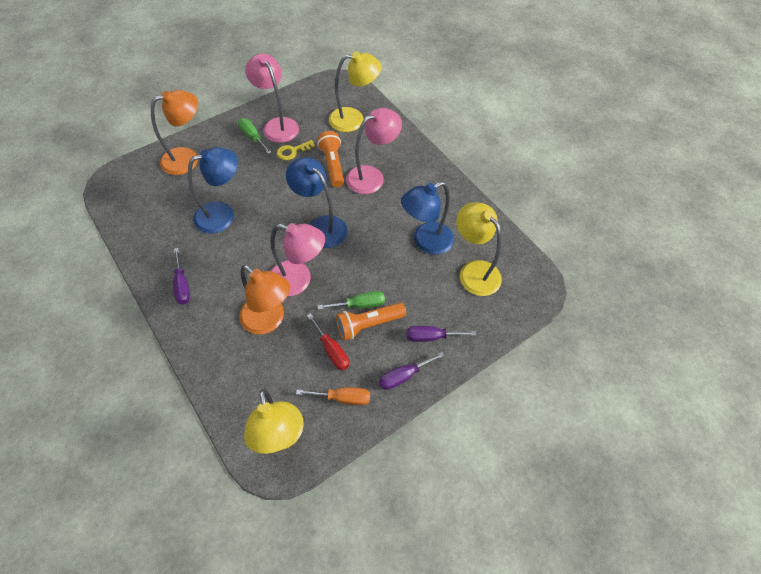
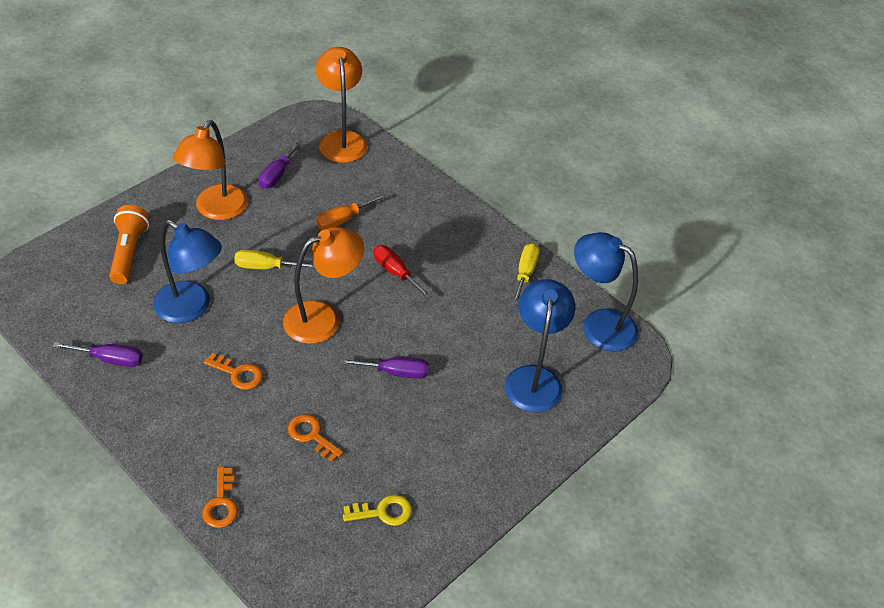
green screwdriver: [238,118,272,154] [318,291,385,310] = 2 -> none = 0
orange flashlight: [317,131,344,187] [336,303,406,341] = 2 -> [109,205,149,284] = 1
orange key: none = 0 -> [202,467,238,528] [204,353,263,390] [288,414,343,462] = 3
orange lamp: [151,90,198,175] [239,265,290,334] = 2 -> [173,120,248,220] [283,227,364,344] [316,47,367,163] = 3
pink lamp: [245,53,299,143] [270,223,325,296] [346,108,402,194] = 3 -> none = 0
yellow lamp: [244,388,304,454] [329,51,382,132] [456,202,502,296] = 3 -> none = 0
yellow screwdriver: none = 0 -> [234,250,315,269] [512,243,540,305] = 2

